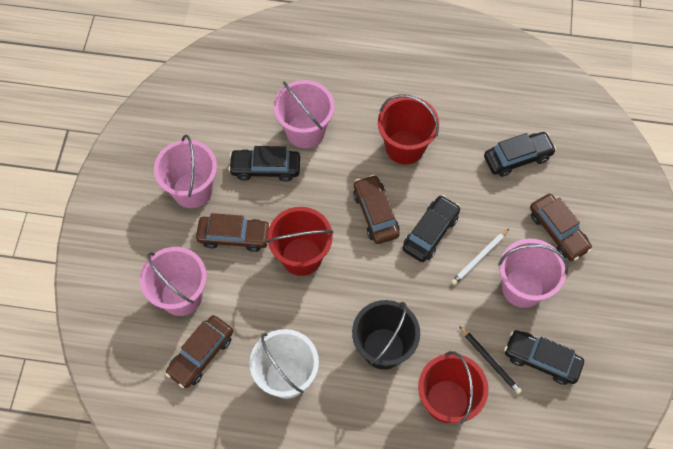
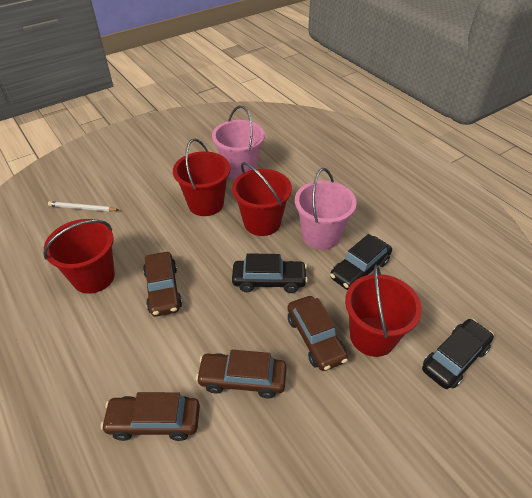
black bucket: [352,300,420,370] = 1 -> none = 0
black car: [228,146,300,182] [403,195,460,262] [484,132,557,177] [504,330,584,385] = 4 -> [232,253,308,293] [330,234,392,290] [422,319,494,389] = 3
black pencil: [459,326,522,394] = 1 -> none = 0
pink bucket: [140,247,207,316] [154,135,217,208] [273,80,335,148] [498,239,568,308] = 4 -> [212,106,265,179] [295,168,357,250] = 2
red bucket: [266,207,334,276] [378,94,439,165] [418,351,489,424] = 3 -> [43,219,115,294] [173,138,230,216] [232,162,292,236] [345,265,422,357] = 4
white bucket: [250,329,319,399] = 1 -> none = 0

